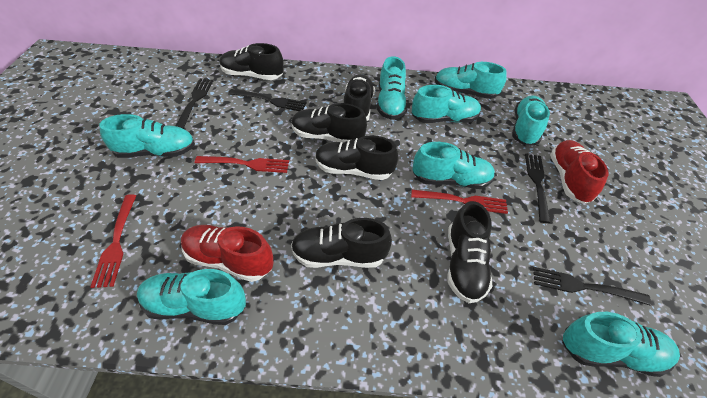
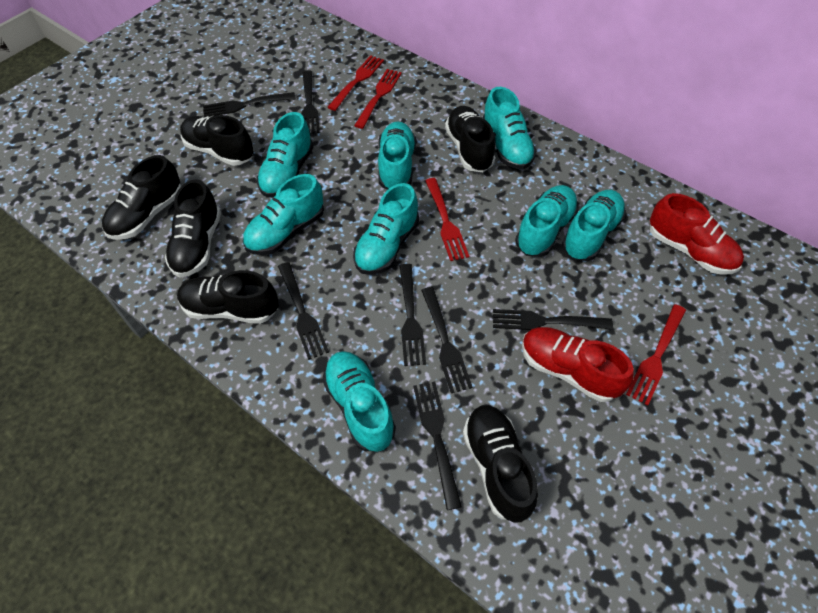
black fork: [176,79,213,129] [228,89,307,111] [525,154,550,223] [533,267,651,306] = 4 -> [203,92,296,117] [278,262,329,360] [301,70,320,134] [400,264,426,366] [413,382,462,510] [421,287,473,393] [493,309,613,330] = 7
red fork: [90,194,136,288] [195,156,289,173] [411,190,508,214] = 3 -> [328,55,384,111] [354,69,402,129] [425,178,469,261] [626,304,686,406] = 4

